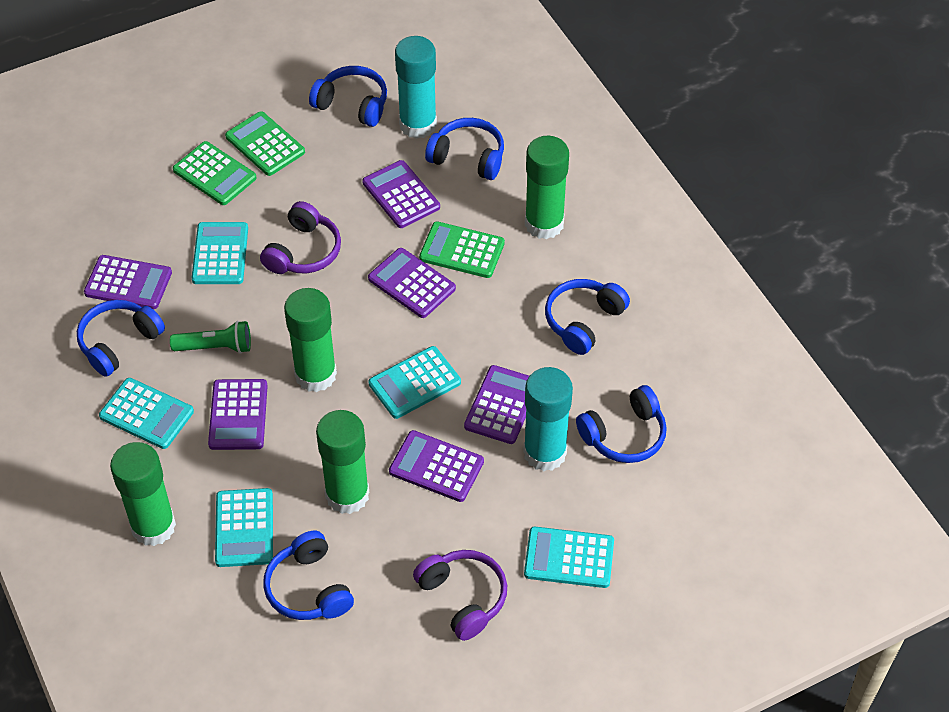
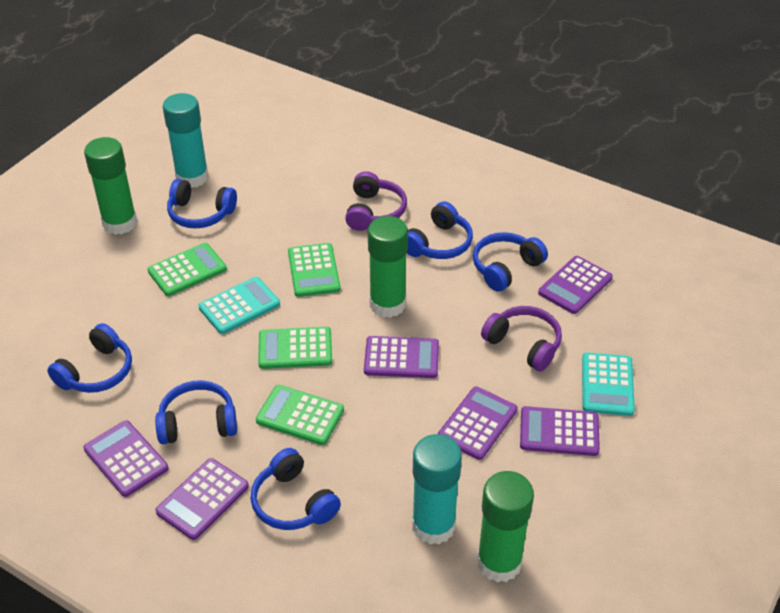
green calculator: [173,141,257,205] [225,111,305,176] [419,221,505,278] = 3 -> [148,243,227,296] [256,385,344,445] [258,327,332,369] [288,243,341,297] = 4
green flashlight: [170,321,251,353] = 1 -> none = 0
green glue stick: [110,442,176,546] [284,288,337,392] [316,410,369,514] [525,136,569,239] = 4 -> [84,137,137,235] [368,216,408,318] [477,471,534,583] = 3
turquoise calculator: [99,378,194,449] [192,222,248,284] [215,488,273,567] [368,346,461,419] [524,527,614,588] = 5 -> [199,277,280,334] [582,353,635,416] = 2

